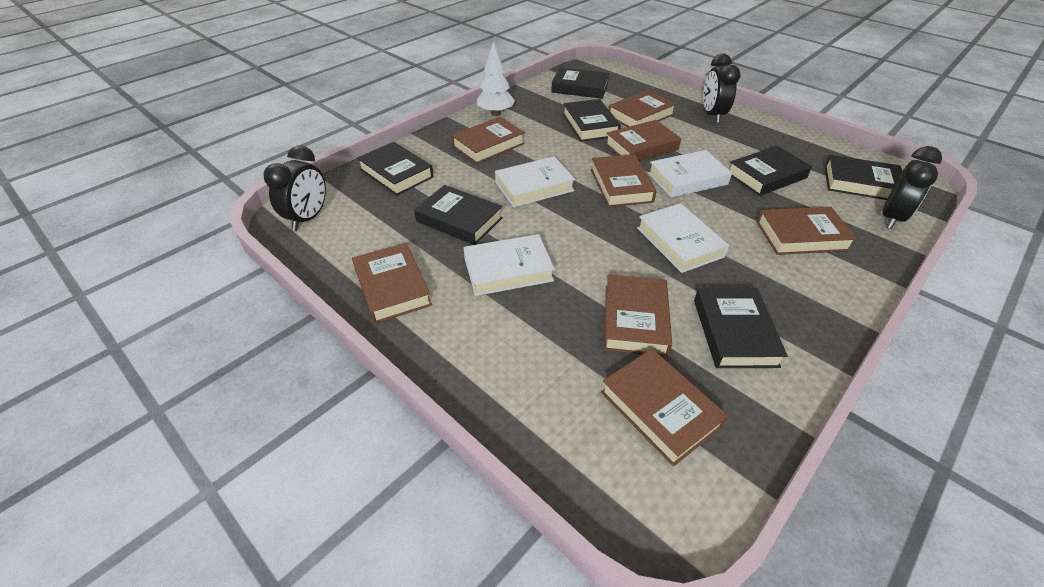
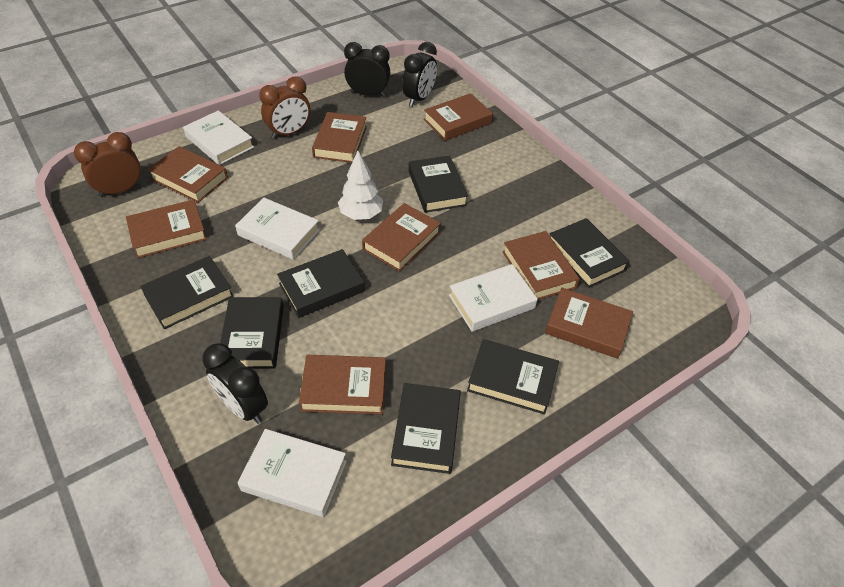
brown clock: none = 0 -> [74,132,142,197] [259,76,310,139] = 2

